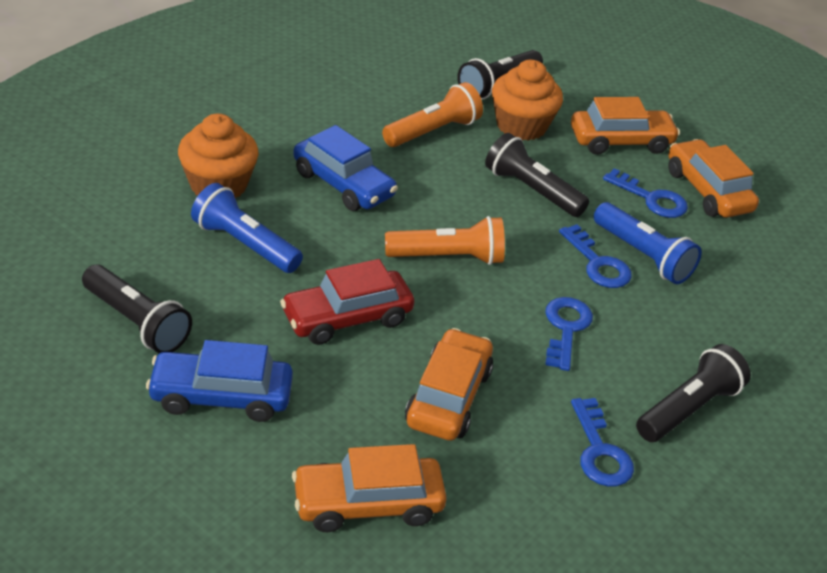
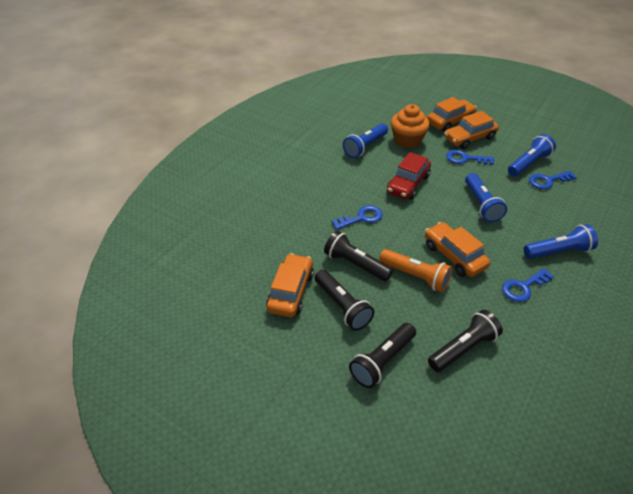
blue car: [146,340,293,422] [293,125,398,211] = 2 -> none = 0
blue flashlight: [191,183,303,273] [594,202,702,284] = 2 -> [343,123,388,158] [465,173,507,222] [508,134,556,176] [524,224,598,259] = 4
orange cupcake: [178,114,259,198] [492,60,563,141] = 2 -> [391,104,430,148] = 1
orange flashlight: [382,82,483,147] [385,216,505,265] = 2 -> [379,249,453,292] = 1

